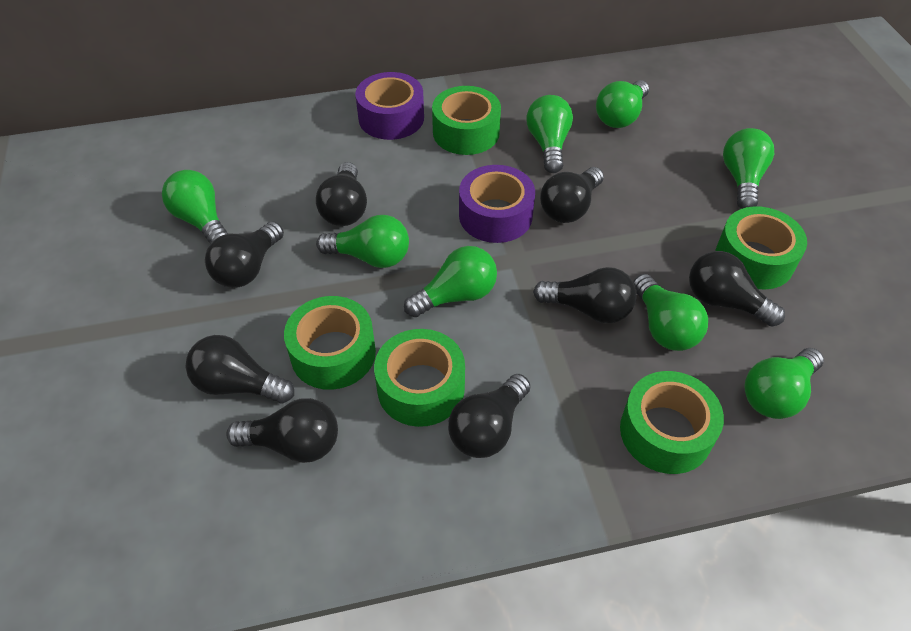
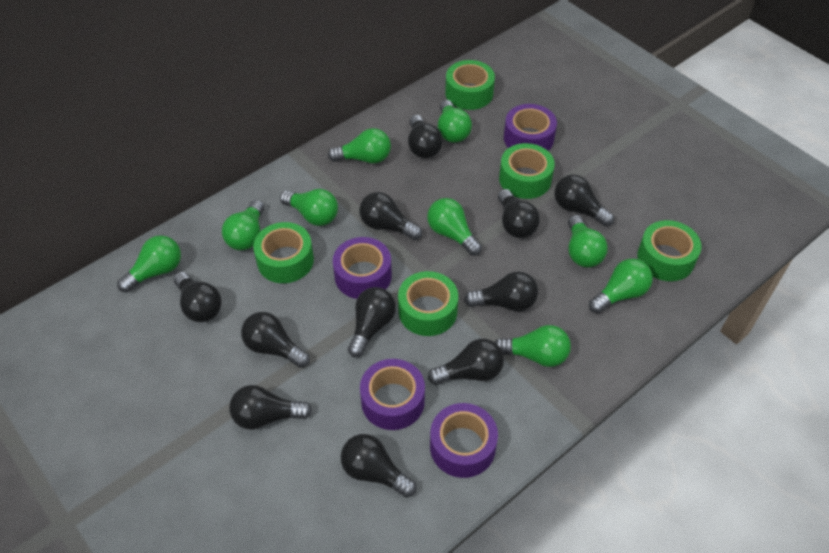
black light bulb: [186,335,294,403] [205,221,284,288] [226,398,338,463] [316,162,367,226] [448,374,530,458] [533,267,637,323] [540,167,604,223] [689,251,785,327] = 8 -> [174,272,222,322] [229,385,312,430] [241,312,310,368] [341,434,417,498] [348,287,396,357] [359,192,422,240] [408,115,443,158] [428,339,504,385] [464,271,538,311] [498,189,540,238] [554,175,614,227] = 11
green light bulb: [162,170,228,244] [316,215,409,268] [404,246,497,317] [527,95,573,173] [596,80,649,128] [633,274,708,351] [723,128,774,209] [744,348,824,419] = 8 -> [117,235,181,292] [222,200,264,250] [280,189,338,226] [328,128,391,164] [427,198,482,256] [438,100,472,143] [495,325,571,367] [568,215,608,268] [589,259,653,313] = 9
purple tape: [355,72,424,140] [459,165,535,243] = 2 -> [333,237,392,299] [360,359,425,430] [430,403,498,478] [504,104,557,151] = 4

